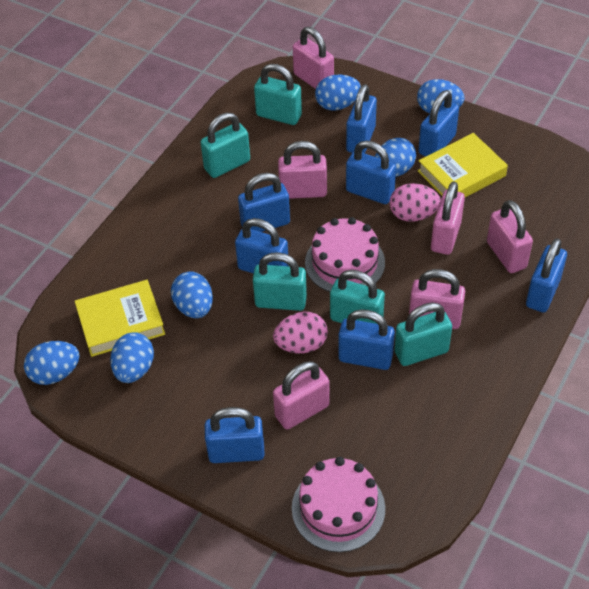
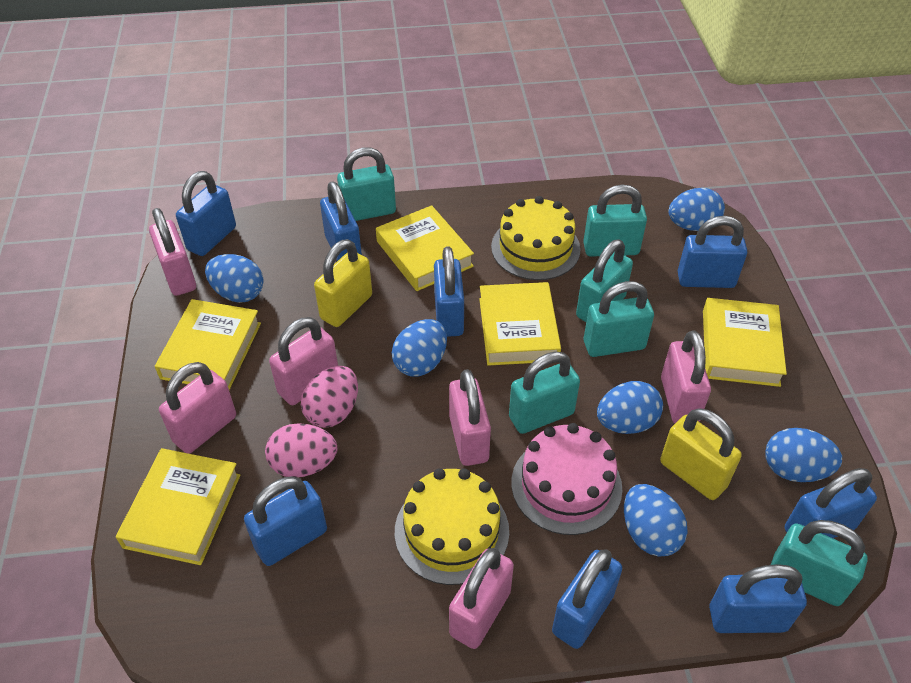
pink cake: [292,457,385,552] [305,217,385,292] = 2 -> [511,423,622,535] = 1
turquoise padlock: [200,113,250,178] [253,252,307,311] [254,64,302,125] [330,270,385,324] [395,302,452,366] = 5 -> [337,147,396,221] [509,351,580,434] [576,239,633,322] [583,184,647,257] [584,281,654,357] [771,520,868,606] = 6
yellow book: [75,280,165,357] [418,133,508,197] = 2 -> [116,448,240,565] [155,299,261,390] [376,205,474,291] [479,282,561,366] [703,298,787,387] = 5
yellow cake: none = 0 -> [395,468,509,585] [491,196,581,280] = 2
yellow padlock: none = 0 -> [314,239,372,327] [660,408,742,500] = 2

